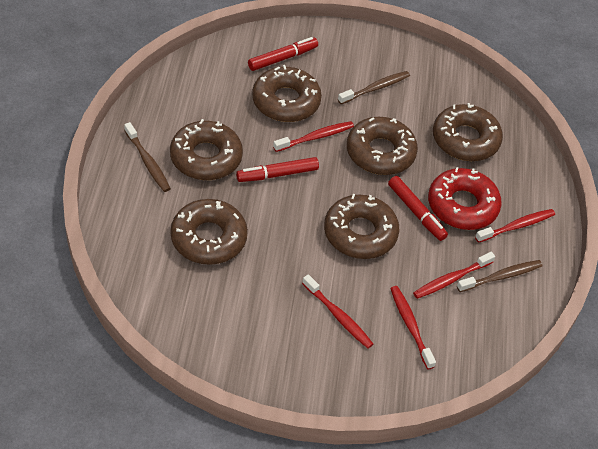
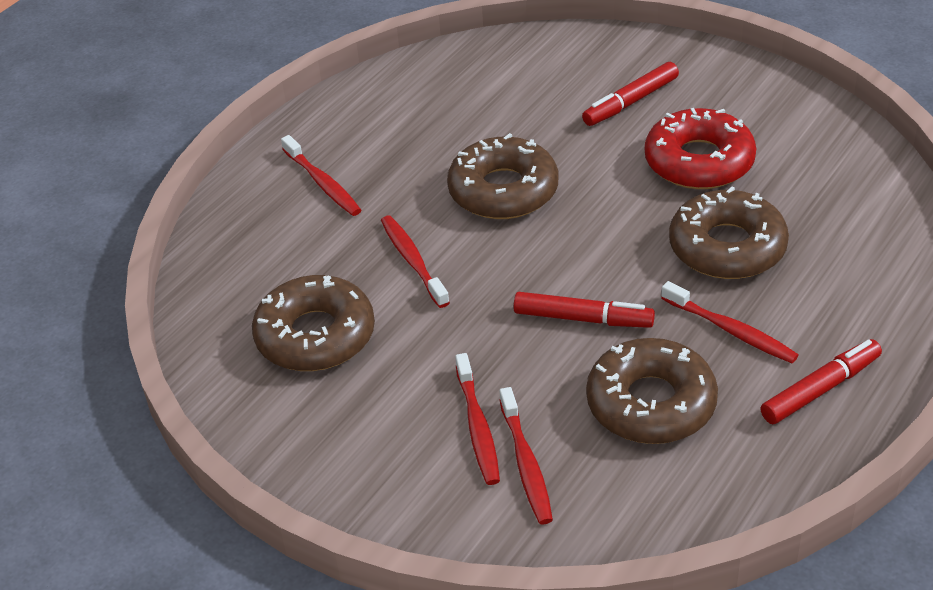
brown donut: [170,119,243,180] [170,199,248,265] [252,65,322,122] [324,194,399,259] [347,117,418,175] [433,103,503,161] = 6 -> [252,275,375,371] [447,133,558,219] [586,338,718,444] [669,186,789,279] = 4
brown toothbrush: [124,122,171,192] [338,71,410,104] [457,260,543,292] = 3 -> none = 0

